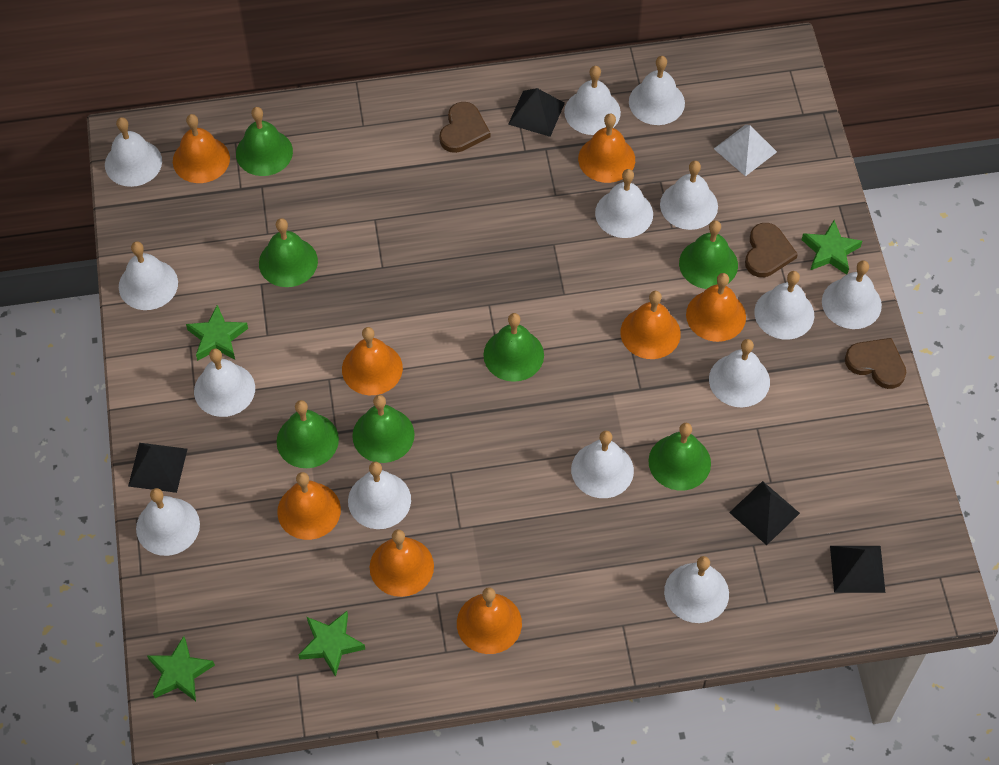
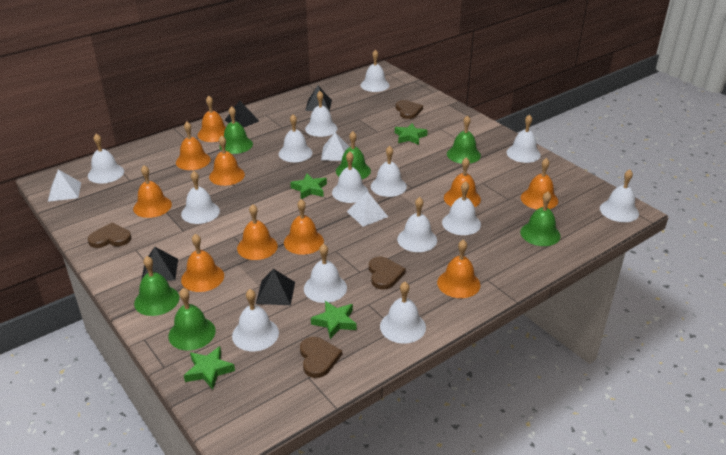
brown heart: [439,102,490,153] [745,223,798,277] [845,338,906,389] = 3 -> [88,223,131,248] [300,337,342,378] [369,257,406,290] [396,100,423,119] = 4
green bell: [236,107,293,176] [259,218,318,287] [277,400,339,468] [352,395,415,463] [483,313,544,382] [648,423,711,491] [679,220,738,289] = 7 -> [134,256,179,316] [168,288,216,350] [219,106,253,154] [336,131,371,179] [447,115,481,164] [520,192,561,246] = 6
orange bell: [173,114,230,183] [277,472,341,540] [342,327,403,395] [370,529,434,597] [457,587,522,654] [578,114,635,183] [621,291,681,359] [686,273,746,342] = 8 -> [133,165,172,218] [176,122,211,170] [181,234,224,292] [197,96,226,142] [209,136,245,186] [237,204,278,260] [284,199,324,255] [437,240,480,298] [444,157,481,207] [521,158,558,209] = 10
white pyramid: [714,125,777,176] = 1 -> [48,169,81,202] [321,132,349,161] [347,191,388,227] = 3

